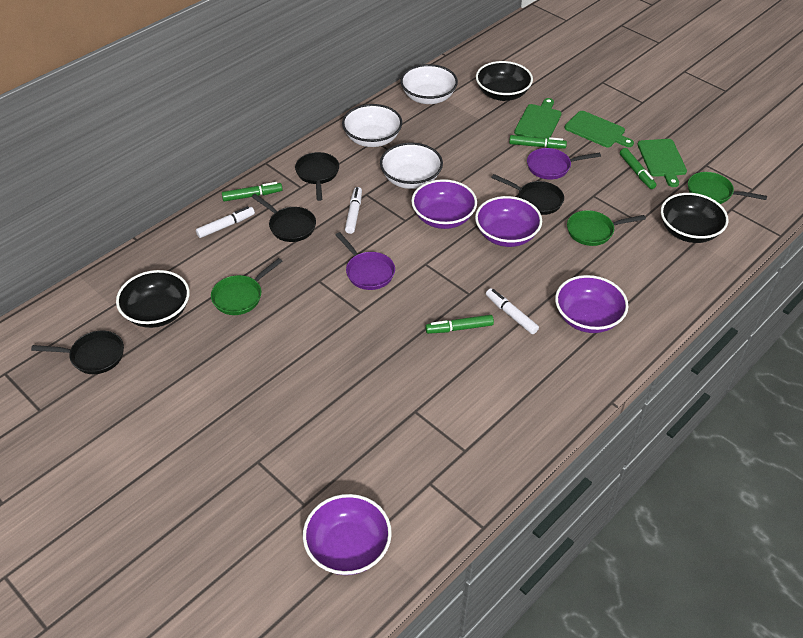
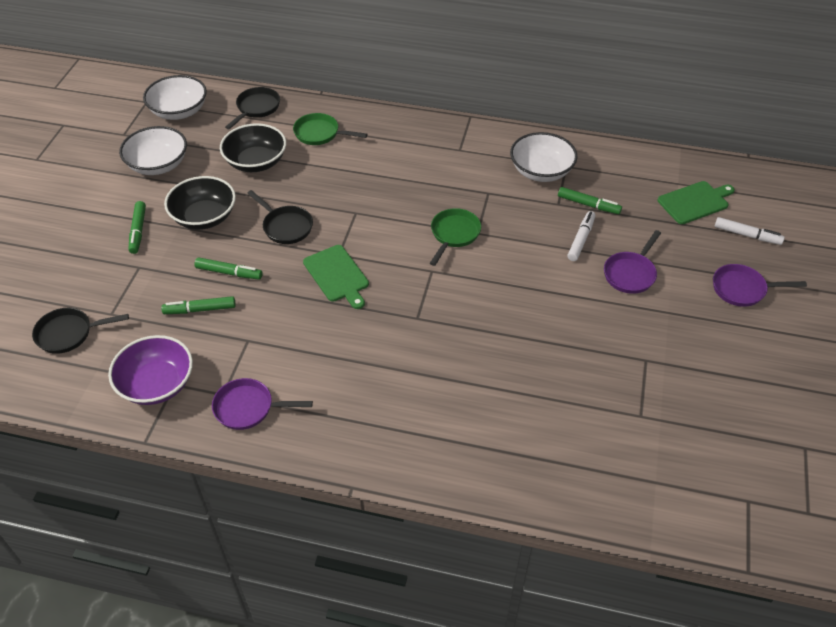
black bowl: [116,270,190,328] [476,61,533,101] [661,193,729,243] = 3 -> [164,176,236,230] [220,123,286,172] = 2
black pan: [31,330,124,374] [252,194,316,242] [295,152,339,201] [491,174,564,215] = 4 -> [32,308,129,354] [225,87,280,130] [247,190,313,244] = 3
green cutting board: [514,98,561,139] [564,111,634,147] [637,139,687,187] = 3 -> [303,245,369,309] [658,181,735,224] = 2
green pan: [211,258,282,315] [567,210,646,246] [688,172,767,204] = 3 -> [293,113,368,145] [430,208,481,266] = 2
purple bowl: [303,494,392,575] [411,179,477,229] [475,196,542,247] [555,275,629,333] = 4 -> [108,335,193,405] = 1
purple pan: [336,232,395,290] [527,148,601,180] = 2 -> [212,378,313,430] [604,230,661,294] [713,264,807,307] = 3
white marker: [196,206,255,238] [345,187,362,234] [486,288,539,334] = 3 -> [567,211,596,261] [715,217,785,245] = 2

